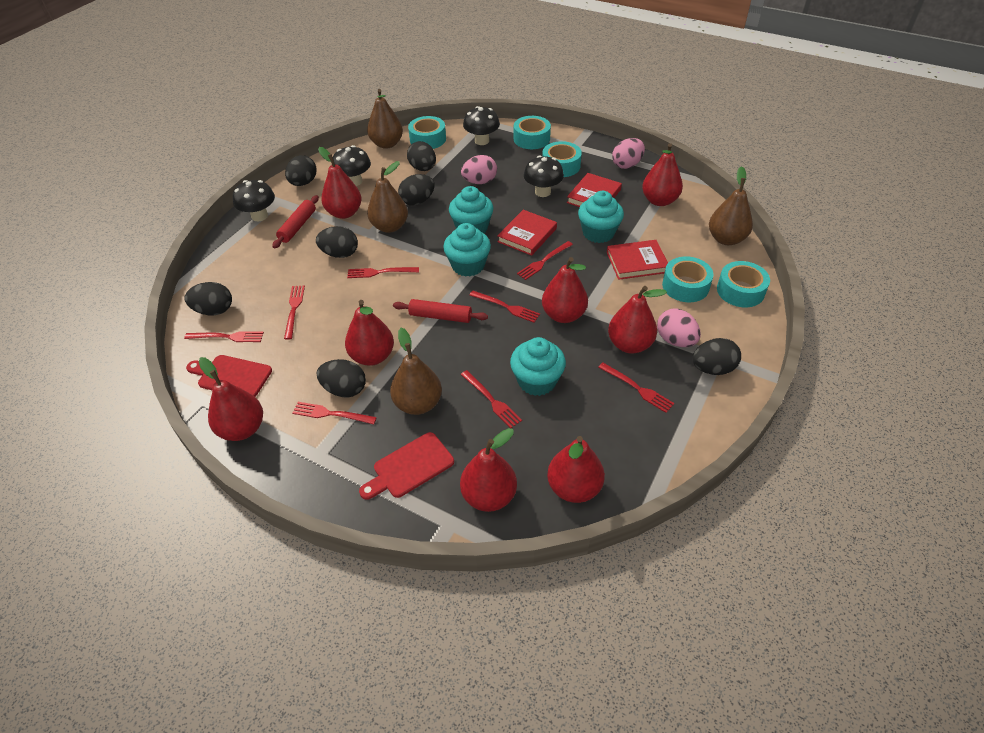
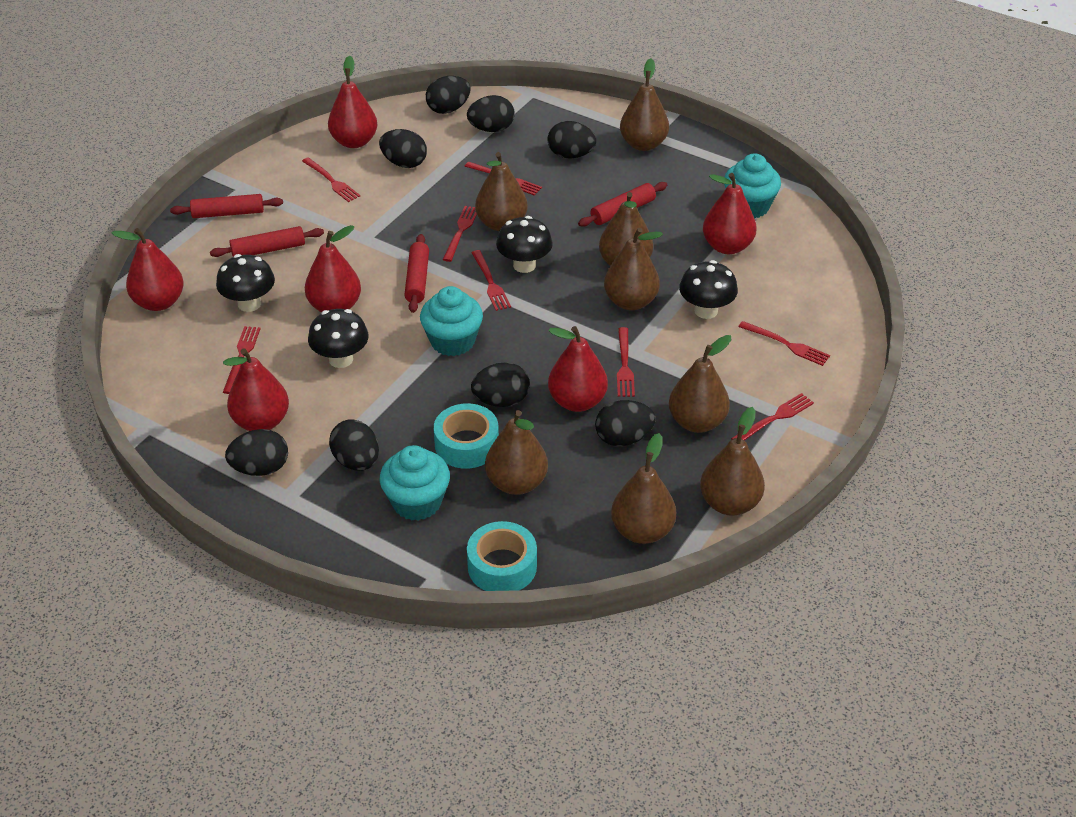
black egg: [184,282,232,315] [285,155,317,186] [316,226,358,258] [317,359,366,398] [398,174,435,206] [407,141,436,171] [692,338,741,375] = 7 -> [225,429,288,476] [329,420,379,471] [379,129,427,168] [426,76,470,114] [467,95,515,132] [471,362,530,407] [548,121,596,159] [595,400,656,446] = 8
brown pear: [367,89,403,149] [367,161,408,233] [390,328,442,415] [709,166,753,245] = 4 -> [475,152,528,231] [485,410,548,495] [599,192,653,266] [604,228,663,310] [611,433,676,544] [620,58,669,151] [669,335,731,433] [700,407,765,516] = 8
pink egg: [461,155,497,184] [612,138,645,169] [657,309,701,347] = 3 -> none = 0
red book: [497,210,557,256] [567,173,622,207] [607,240,668,280] = 3 -> none = 0
red cutting board: [186,355,272,397] [359,432,454,500] = 2 -> none = 0
red pear: [199,357,263,441] [318,147,362,219] [345,300,394,366] [460,428,517,512] [542,257,588,323] [547,436,605,503] [608,286,667,354] [642,143,683,206] = 8 -> [112,228,184,311] [223,348,289,431] [305,225,361,312] [328,56,378,148] [548,326,608,412] [703,173,757,254] = 6
red rolling pin: [272,195,319,248] [393,299,488,323] = 2 -> [170,194,283,218] [210,226,324,257] [404,234,429,313] [578,182,667,227] = 4
turquoise cupcake: [443,223,491,277] [449,186,493,233] [510,337,566,396] [578,191,624,243] = 4 -> [380,445,450,521] [420,286,483,356] [724,154,781,219] = 3
turquoise tape: [408,116,446,149] [514,116,551,149] [542,141,582,177] [662,256,713,302] [717,261,770,307] = 5 -> [434,403,499,469] [467,521,537,591] = 2

